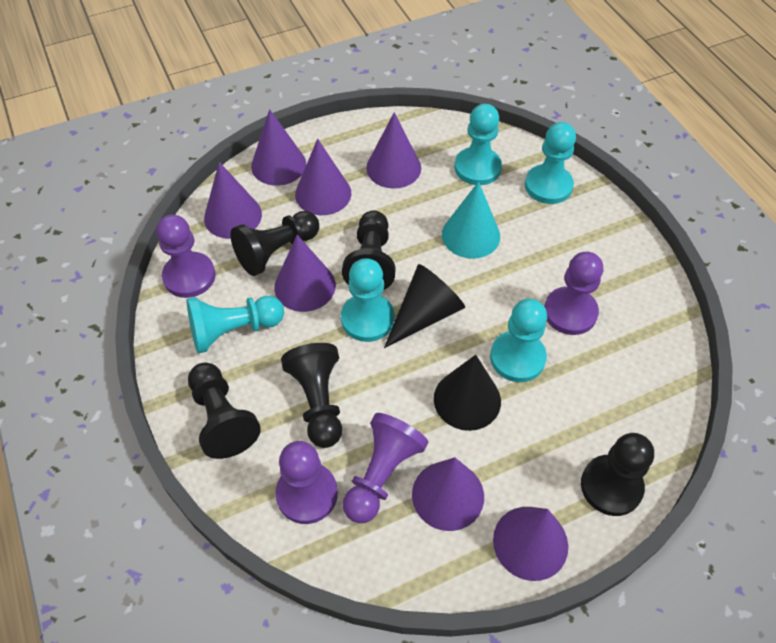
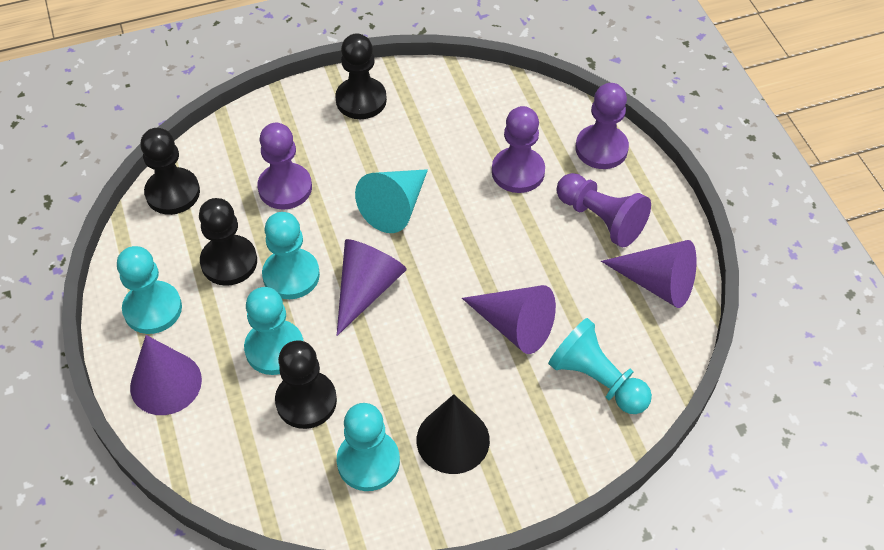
black cone: [384,264,465,348] [434,355,501,431] = 2 -> [417,394,490,474] = 1
black pawn: [188,362,261,459] [230,211,319,276] [281,343,342,448] [342,210,395,290] [581,433,654,516] = 5 -> [140,128,200,215] [199,198,257,286] [275,340,337,429] [335,34,387,119] = 4
purple cone: [204,162,262,239] [251,109,306,186] [274,235,336,312] [295,139,351,215] [366,112,421,189] [412,457,484,531] [493,507,568,581] = 7 -> [130,335,202,415] [337,239,407,336] [462,285,556,354] [601,240,697,308] = 4

